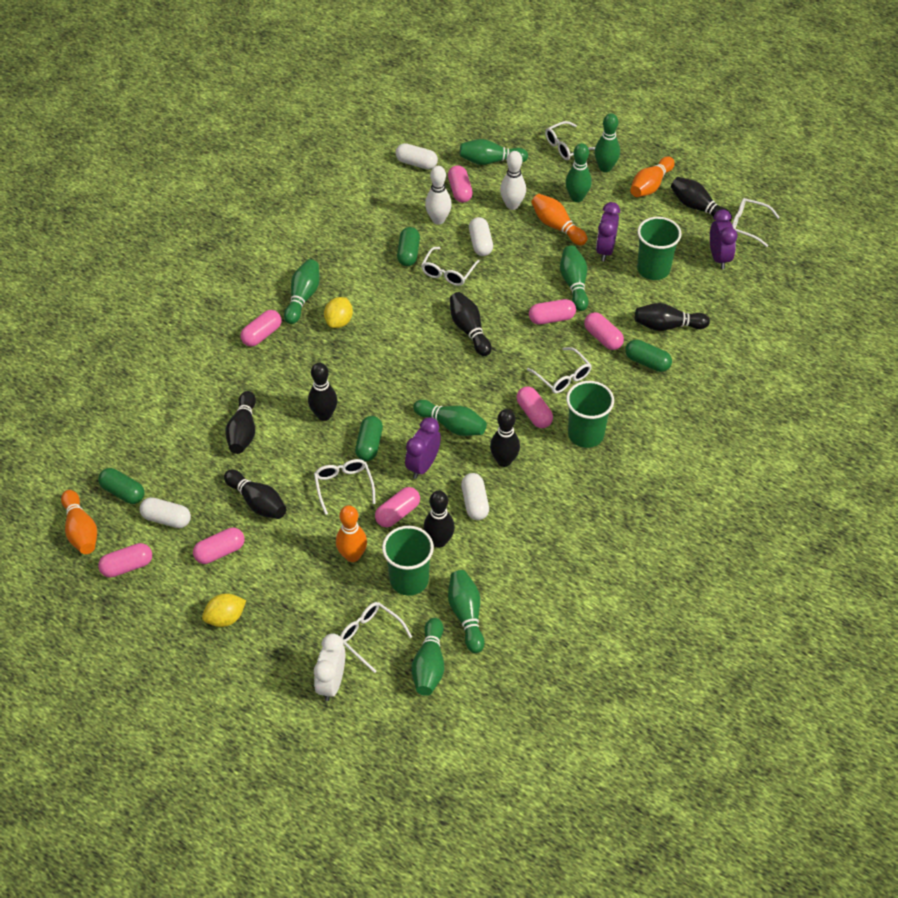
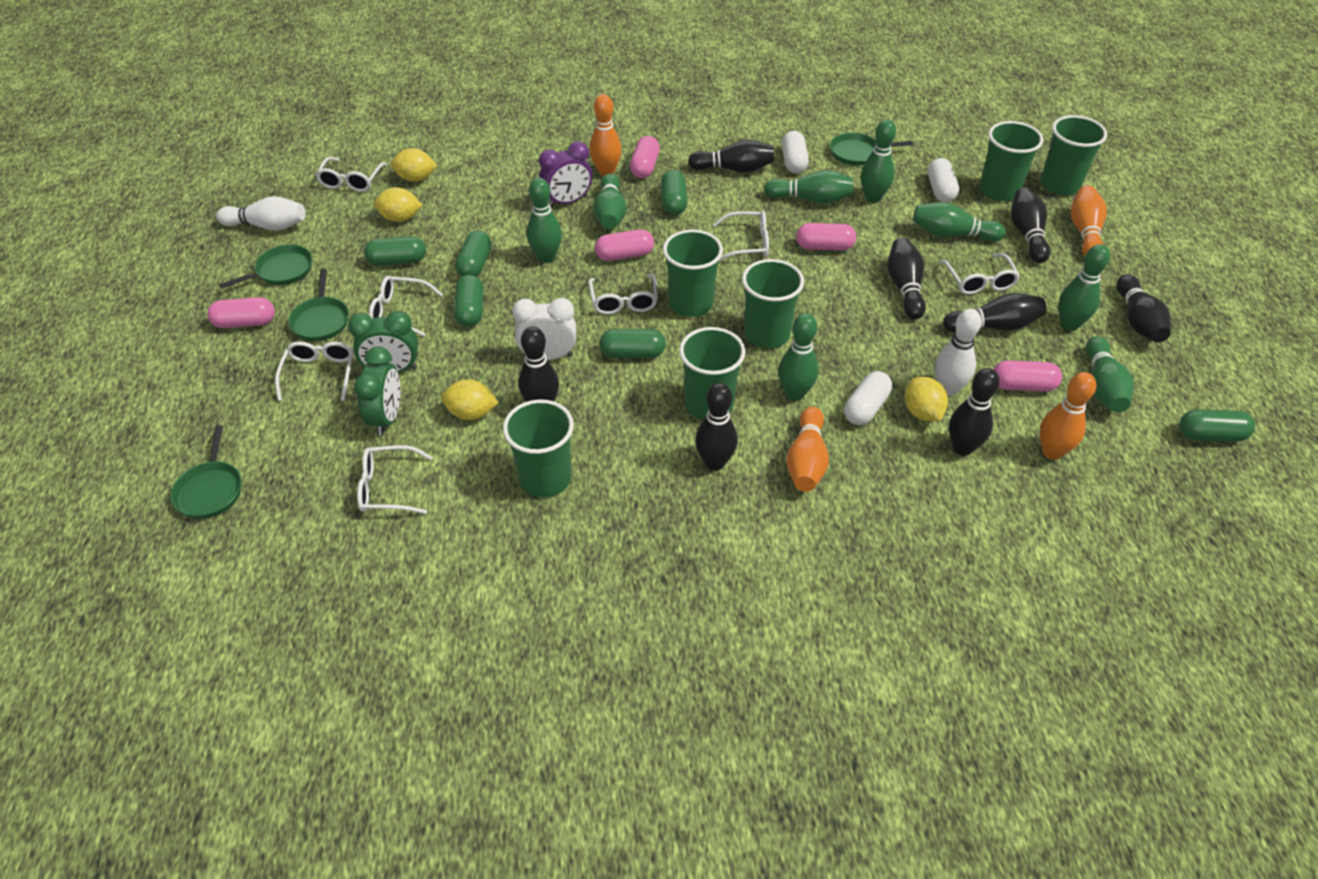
green capsule: [98,468,145,504] [355,416,383,461] [397,227,420,266] [625,340,672,372] = 4 -> [364,236,426,266] [454,275,483,327] [455,230,491,277] [600,329,666,358] [661,170,687,215] [1179,410,1255,442] = 6
green clock: none = 0 -> [348,311,418,373] [354,347,401,436] = 2
green cup: [382,526,434,596] [566,381,614,448] [637,217,682,280] = 3 -> [503,399,574,498] [663,230,723,317] [679,327,746,420] [742,259,804,348] [980,121,1043,201] [1041,115,1107,195] = 6
green pan: none = 0 -> [170,425,242,519] [219,245,312,289] [288,269,349,341] [830,133,913,165] = 4
pink capsule: [98,543,152,578] [193,527,245,564] [241,310,281,347] [375,487,420,527] [448,165,473,203] [516,386,553,428] [529,299,576,324] [584,312,624,350] = 8 -> [207,297,275,328] [595,229,654,261] [630,136,660,178] [796,223,856,250] [993,360,1062,392] = 5
purple clock: [405,417,441,479] [596,202,620,261] [710,210,738,269] = 3 -> [539,141,592,207] = 1
white capsule: [140,497,191,528] [396,143,438,169] [461,473,489,520] [469,217,493,256] = 4 -> [782,131,809,173] [844,371,892,425] [928,158,959,202] = 3
white glasses: [314,459,376,515] [340,602,412,673] [421,247,480,286] [527,347,592,393] [545,121,595,160] [732,198,780,247] = 6 -> [275,341,354,401] [316,157,388,192] [357,445,433,514] [369,276,443,336] [589,274,658,315] [713,211,769,261] [940,253,1020,295] = 7
yellow lemon: [202,593,246,627] [324,297,353,328] = 2 -> [374,187,422,222] [391,148,438,182] [441,379,499,420] [905,377,948,421] = 4

